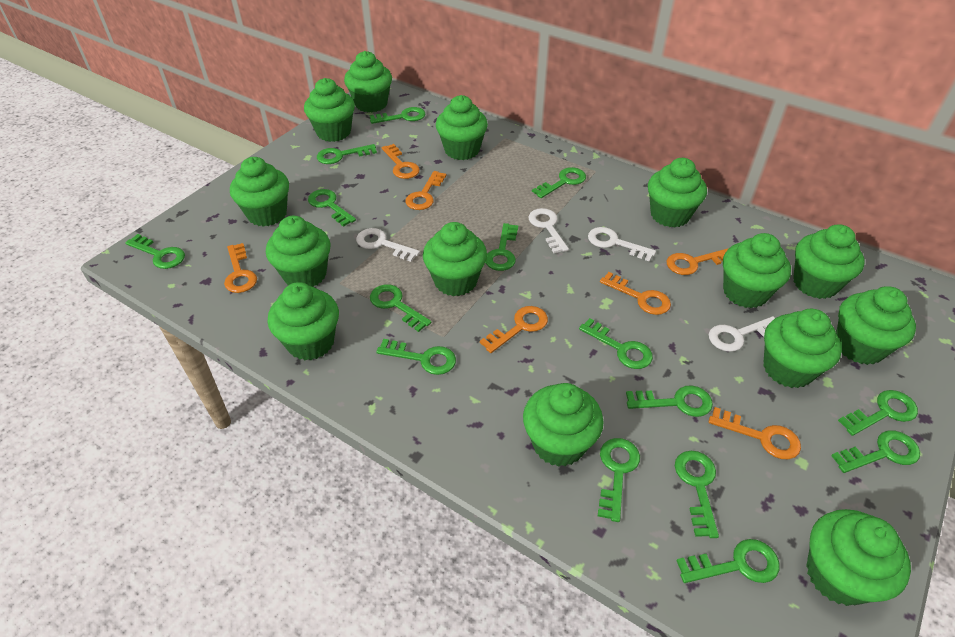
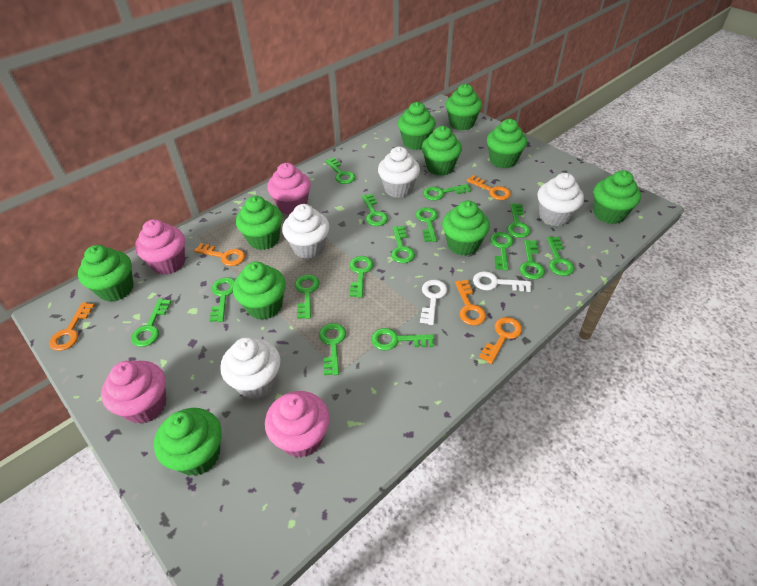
green cupcake: [230,157,289,227] [266,216,331,287] [268,282,339,360] [304,78,355,142] [344,51,392,112] [423,222,487,296] [436,95,488,160] [523,383,603,467] [648,158,707,228] [723,233,791,308] [763,309,842,388] [793,224,865,299] [806,509,911,606] [836,286,916,365] = 14 -> [78,245,134,302] [154,408,222,476] [233,261,286,320] [236,196,283,250] [398,102,436,150] [422,126,462,176] [442,200,490,256] [446,83,482,131] [487,119,527,168] [594,170,641,224] = 10
orange key: [224,243,257,293] [382,144,420,179] [405,171,446,210] [480,306,548,353] [600,272,671,315] [667,248,728,275] [709,407,801,459] = 7 -> [49,302,95,351] [194,243,245,266] [455,280,486,325] [466,175,511,200] [479,317,522,364] = 5
pink cupcake: none = 0 -> [101,361,167,424] [135,219,185,275] [265,391,330,458] [267,163,311,215] = 4
white cupcake: none = 0 -> [220,337,280,400] [282,204,330,259] [378,147,420,198] [538,173,584,226] = 4
white key: [356,228,420,262] [528,208,569,253] [588,227,656,262] [709,316,775,352] = 4 -> [420,280,447,325] [473,271,532,292] = 2

